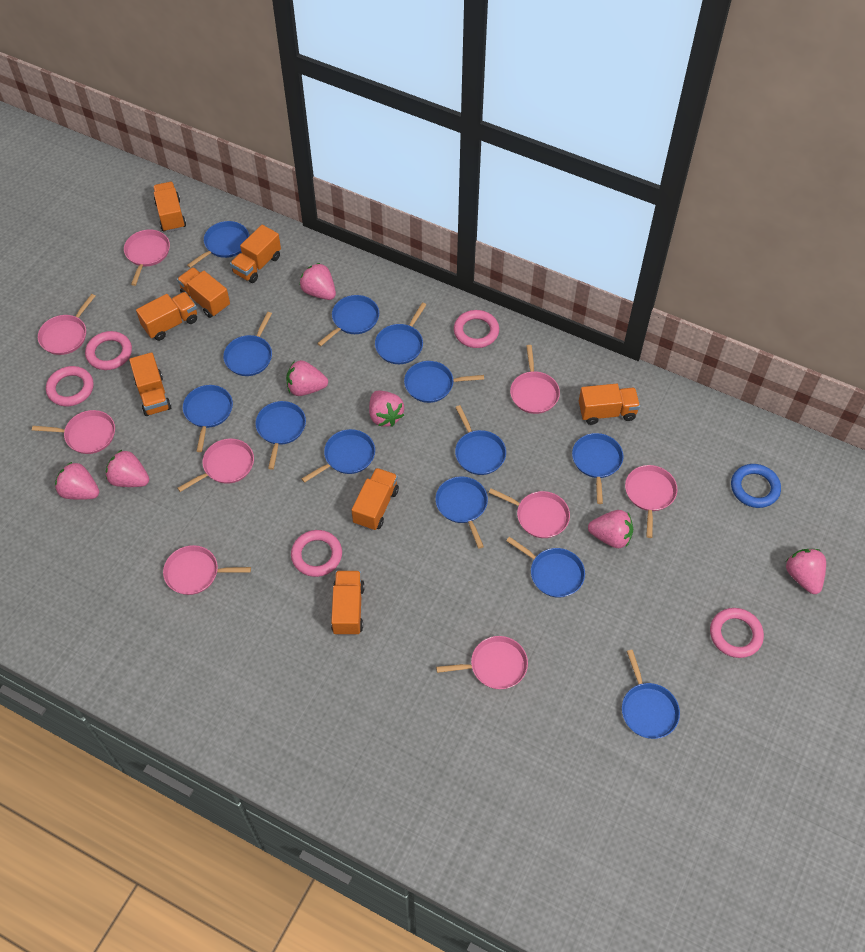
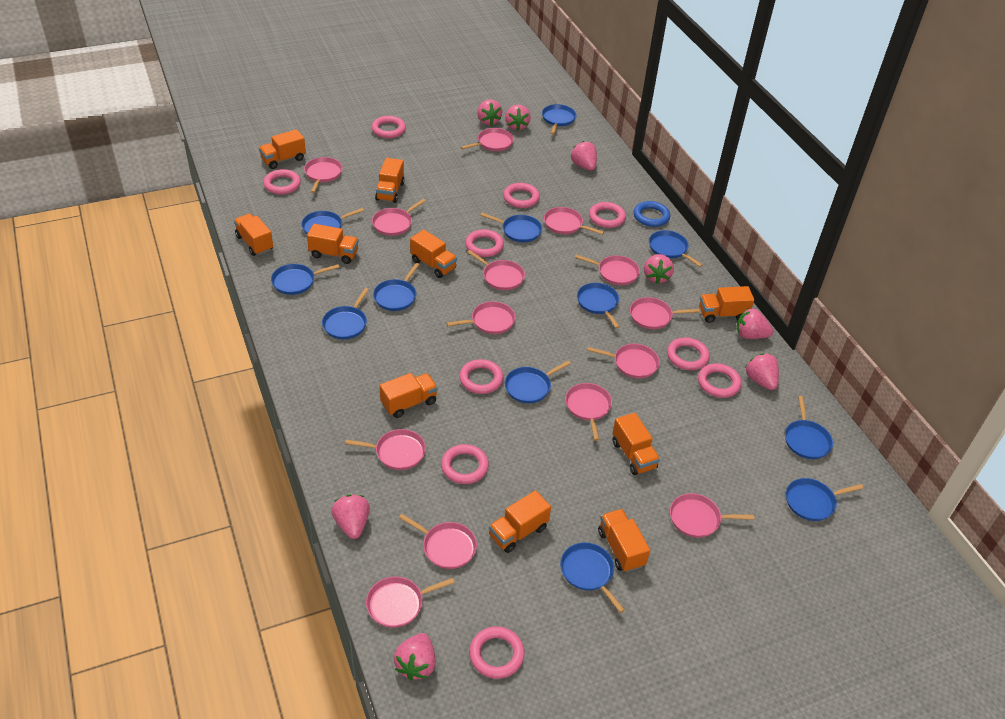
blue pan: [183,385,233,452] [187,221,249,268] [223,312,272,376] [255,401,306,470] [302,429,375,483] [317,295,379,346] [375,303,426,364] [404,361,484,403] [435,476,488,549] [455,405,506,475] [506,537,585,598] [572,433,623,504] [622,650,680,739] = 13 -> [271,264,340,295] [301,208,364,234] [322,288,369,339] [373,263,420,311] [480,213,542,243] [505,361,571,403] [542,104,577,135] [560,542,625,613] [577,283,620,329] [649,230,703,267] [785,396,833,459] [786,478,863,521] = 12
orange truck: [129,352,171,416] [136,292,197,341] [153,182,186,232] [177,267,230,318] [230,225,281,283] [331,571,365,635] [351,468,399,531] [579,384,640,425] = 8 -> [234,214,273,256] [259,129,306,169] [307,224,359,264] [375,158,405,203] [380,373,438,418] [410,230,457,278] [489,490,551,553] [598,509,650,572] [612,413,660,475] [699,286,754,323] = 10
pink pan: [32,410,115,454] [38,294,95,355] [124,230,170,286] [163,545,251,595] [178,439,254,492] [436,636,528,689] [489,488,570,538] [510,345,560,414] [625,465,678,538] = 9 -> [304,157,343,193] [345,429,426,470] [366,576,455,628] [372,199,426,236] [399,514,477,569] [446,301,516,334] [461,128,514,151] [467,250,525,290] [544,207,604,235] [565,383,612,441] [575,255,640,285] [587,344,660,378] [630,297,700,329] [670,493,754,538] = 14
pink ring: [46,366,94,406] [85,331,132,370] [291,530,342,577] [454,310,499,348] [710,608,764,658] = 5 -> [263,169,301,194] [372,116,406,138] [441,444,489,484] [459,359,503,394] [465,229,504,257] [469,626,525,679] [503,183,540,208] [589,202,626,228] [667,337,710,370] [698,363,742,398] = 10
pink strawberry: [55,462,99,500] [106,450,149,487] [286,360,328,396] [299,263,336,300] [369,391,404,427] [588,510,633,548] [786,549,826,594] = 7 -> [331,494,370,539] [394,633,436,680] [477,99,503,125] [505,105,531,130] [571,141,597,171] [644,254,674,284] [736,309,773,339] [745,353,779,390] = 8

